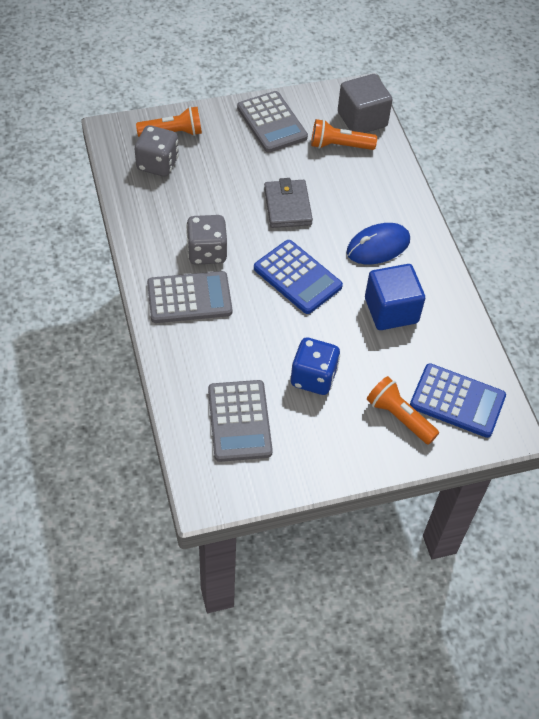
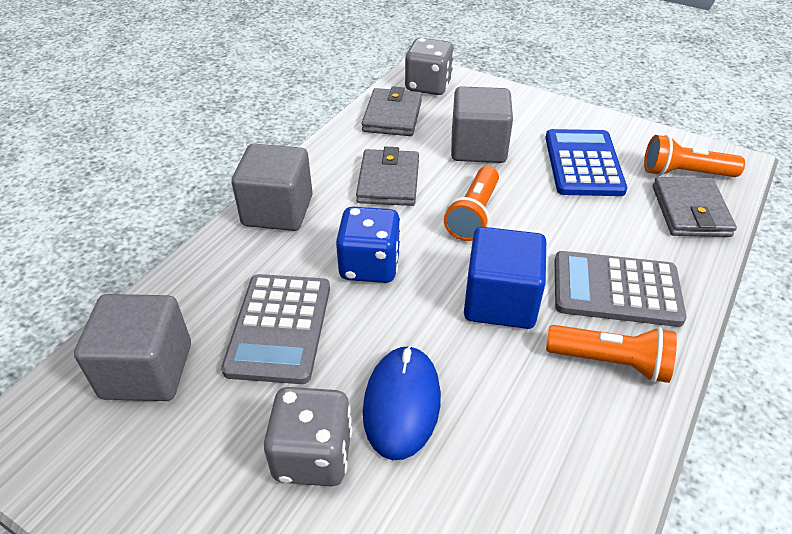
blue calculator: [254,240,343,314] [410,363,506,438] = 2 -> [545,129,627,196] = 1
grey calculator: [147,271,232,323] [208,380,273,462] [237,91,308,152] = 3 -> [221,274,330,384] [555,251,687,327] = 2
grey cube: [338,74,393,133] = 1 -> [74,294,191,401] [232,144,313,231] [451,86,513,163] = 3
grey wallet: [264,178,313,228] = 1 -> [356,147,419,206] [362,86,422,136] [653,177,737,237] = 3

